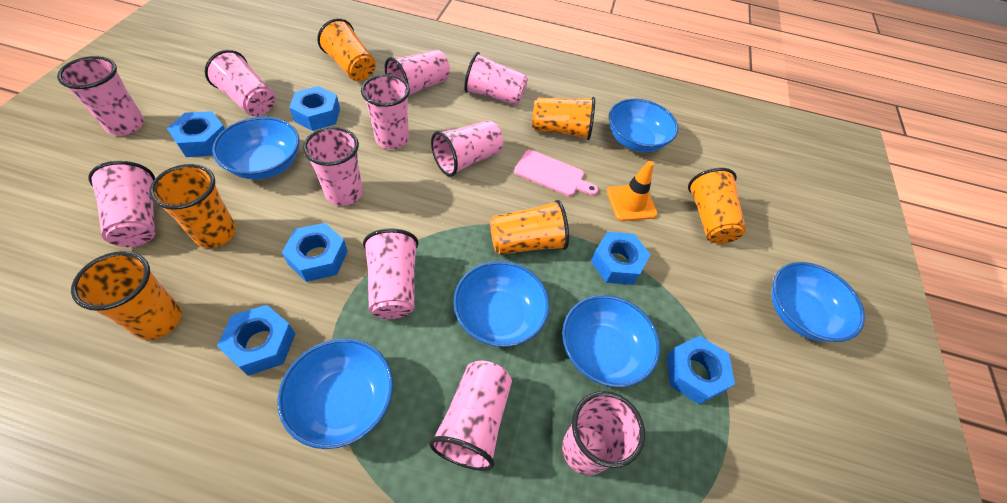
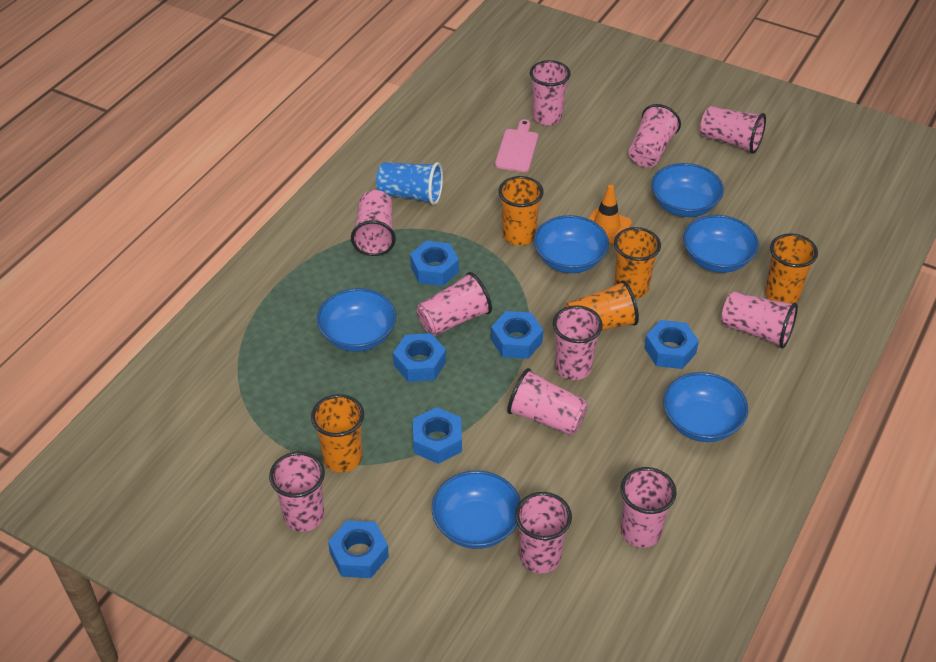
blue cup: none = 0 -> [376,162,443,205] = 1
orange cup: [71,251,182,340] [149,164,236,248] [317,18,376,81] [490,200,569,255] [532,97,595,140] [688,168,746,244] = 6 -> [311,394,364,472] [498,176,544,246] [564,280,639,331] [614,227,661,299] [765,233,818,304] = 5

